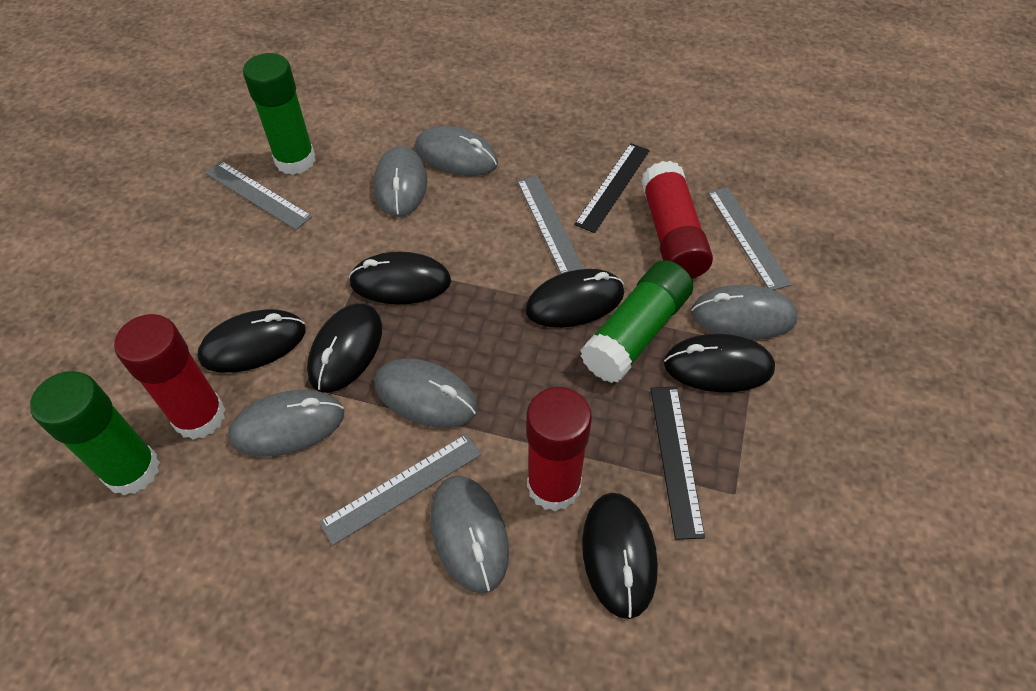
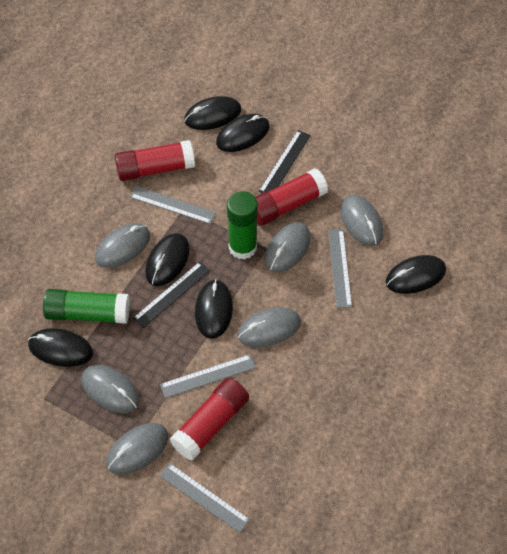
green glue stick: [30,371,160,495] [243,53,316,175] [580,260,693,383] = 3 -> [43,289,130,324] [227,191,258,260] = 2

